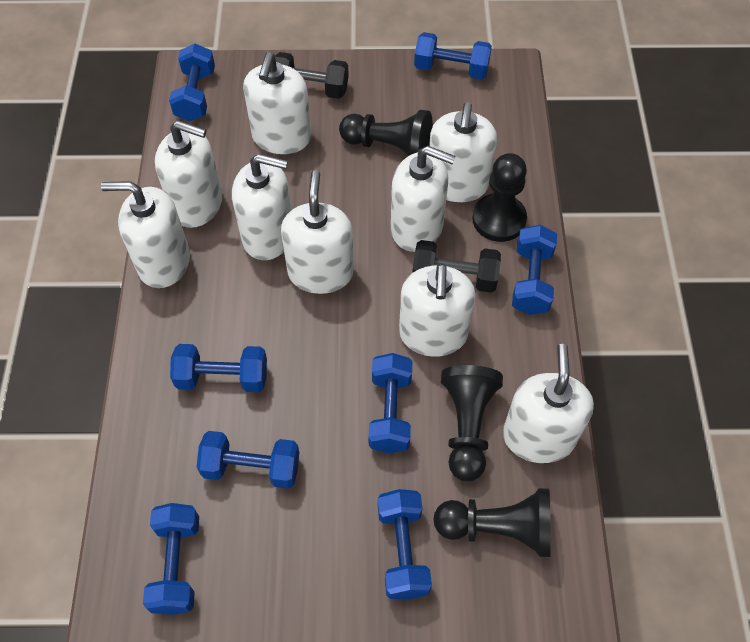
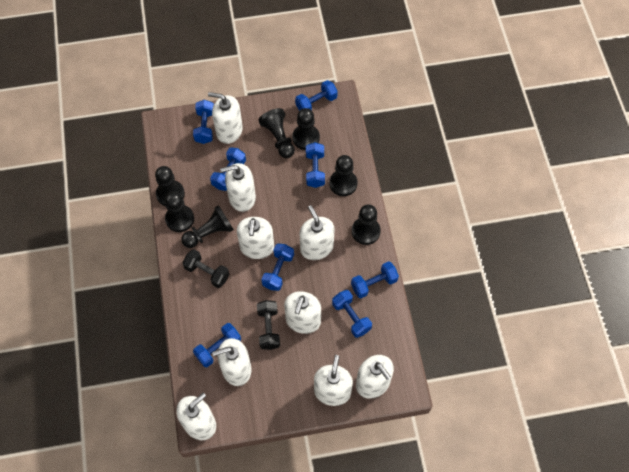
black pawn: [339,110,433,156] [434,488,551,557] [441,365,503,481] [472,153,527,242] = 4 -> [155,166,185,206] [165,192,194,232] [181,205,234,248] [258,108,295,158] [292,108,320,150] [329,155,358,196] [352,204,381,245] = 7

